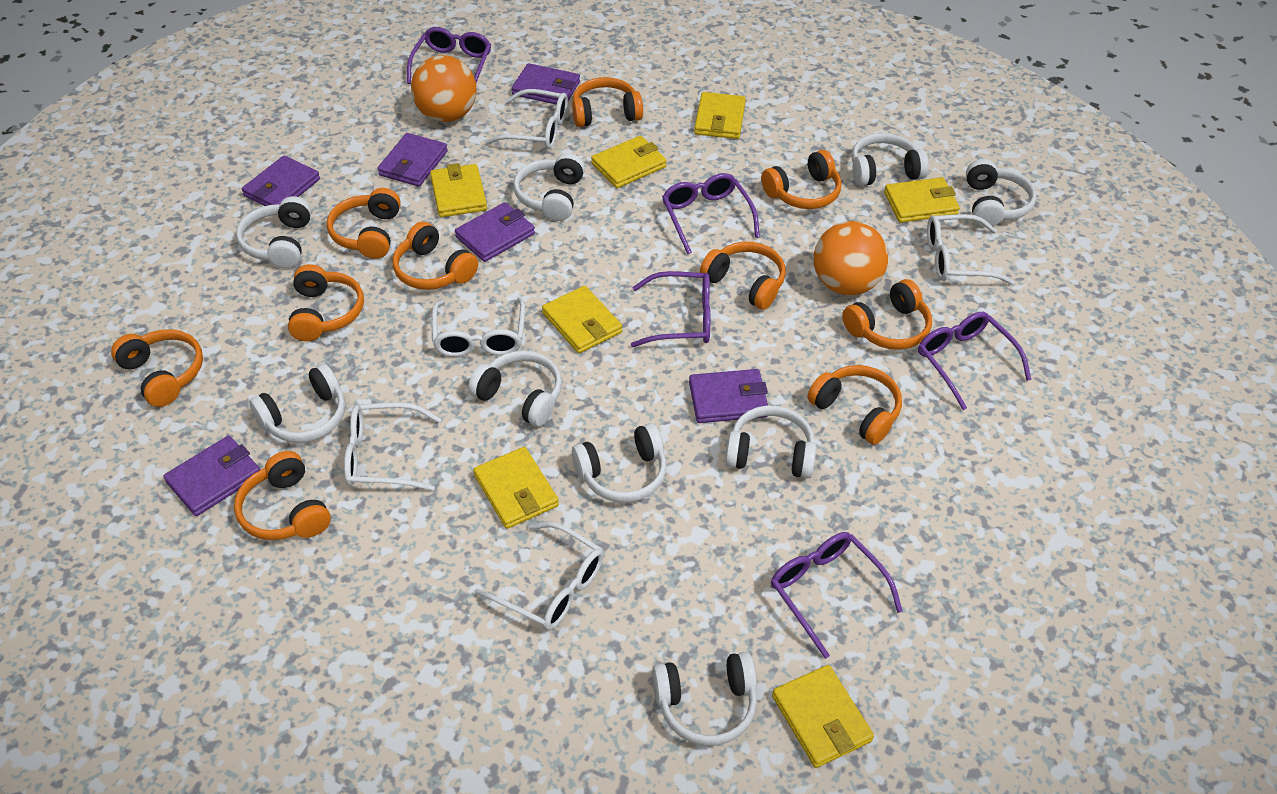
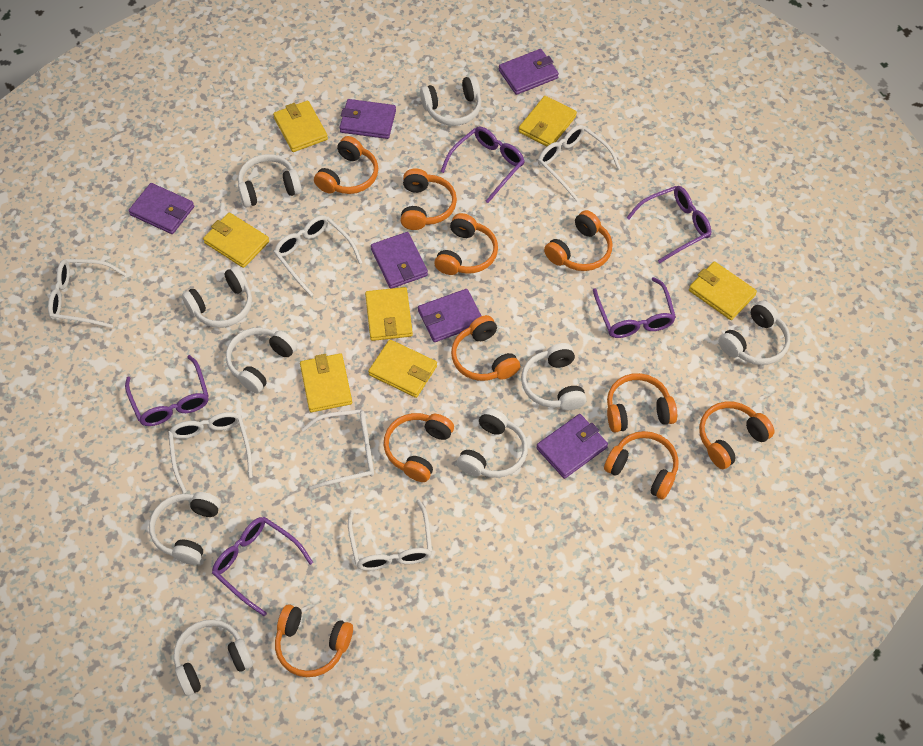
orange ball: [411,55,477,122] [814,221,888,295] = 2 -> none = 0
white glasses: [344,402,441,491] [432,297,525,357] [475,521,604,630] [485,89,568,149] [927,214,1015,285] = 5 -> [48,259,126,328] [168,412,253,494] [274,215,363,297] [301,409,374,490] [348,499,432,571] [538,125,621,202] = 6

